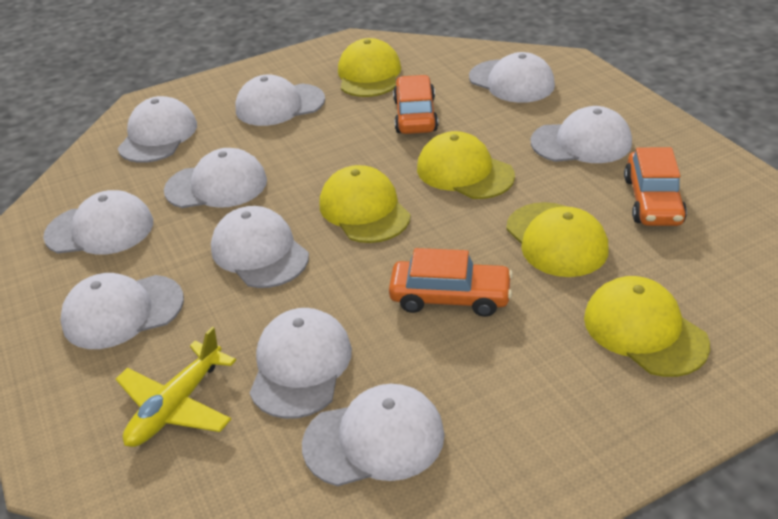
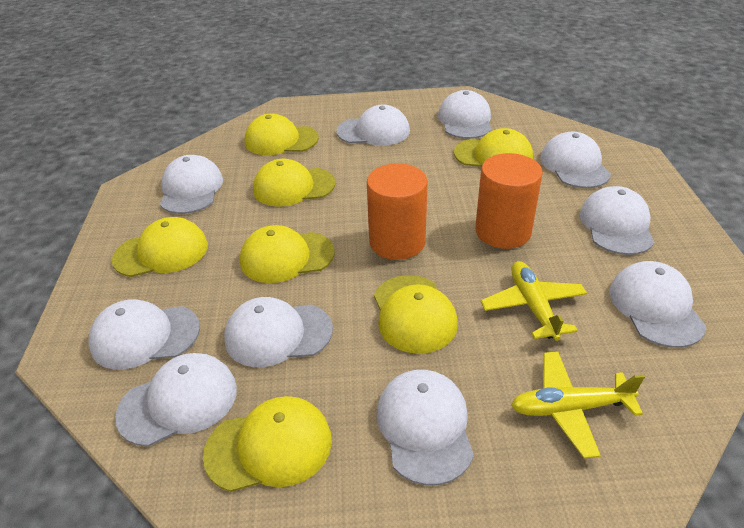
orange car: [389,248,513,317] [393,75,438,134] [624,147,687,226] = 3 -> none = 0
orange cylinder: none = 0 -> [367,163,428,260] [475,153,543,249] = 2
yellow cap: [319,165,411,243] [338,38,401,97] [417,131,515,199] [506,202,608,277] [584,276,710,377] = 5 -> [112,217,208,277] [203,396,332,492] [240,225,335,283] [244,113,319,155] [253,159,335,207] [374,275,458,354] [454,128,533,167] = 7
yellow plane: [116,327,236,447] = 1 -> [481,261,587,341] [511,351,645,458] = 2

